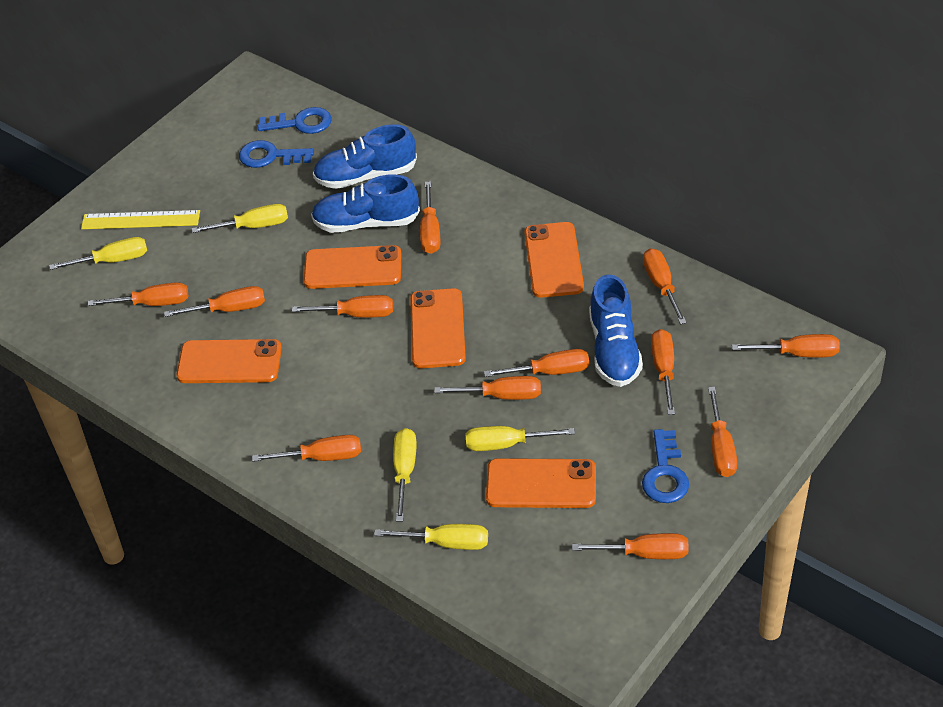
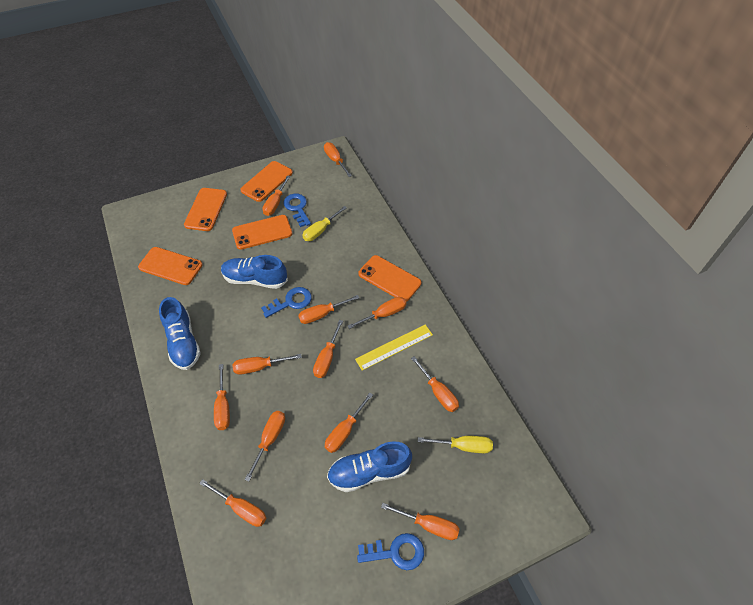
yellow screwdriver: [49,237,147,270] [192,204,288,233] [374,524,488,550] [393,428,417,522] [465,426,575,451] = 5 -> [302,206,347,241] [418,436,493,453] = 2

